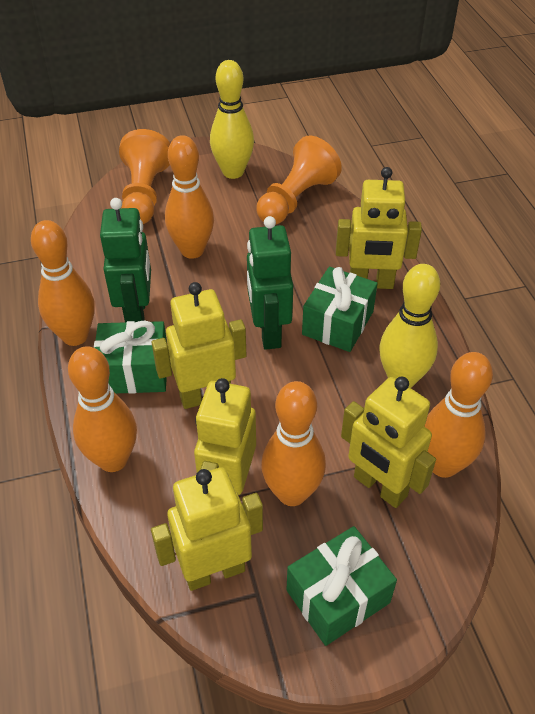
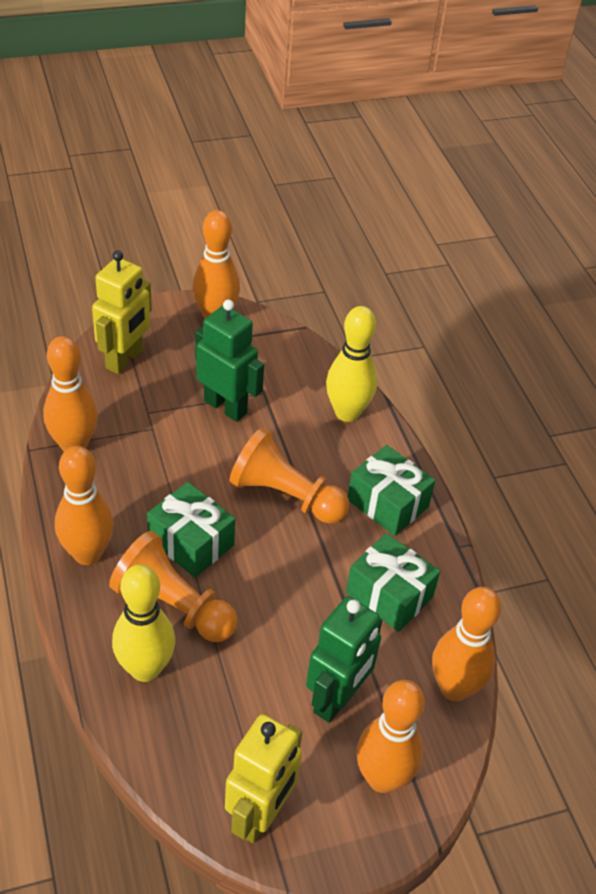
yellow robot: [151,467,263,591] [152,282,246,409] [194,378,256,495] [336,167,422,289] [341,377,436,508] = 5 -> [92,250,152,374] [225,714,302,843] = 2

